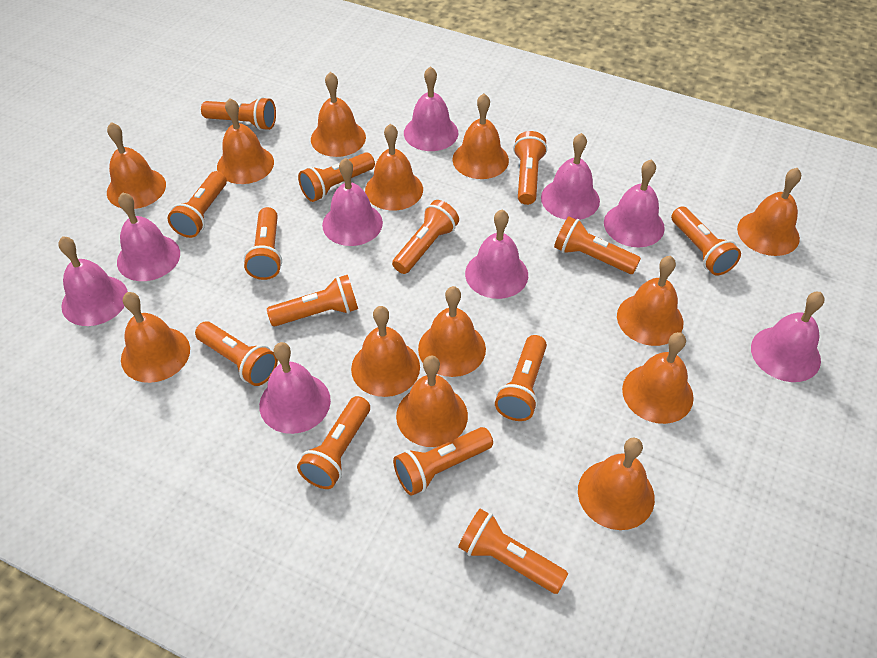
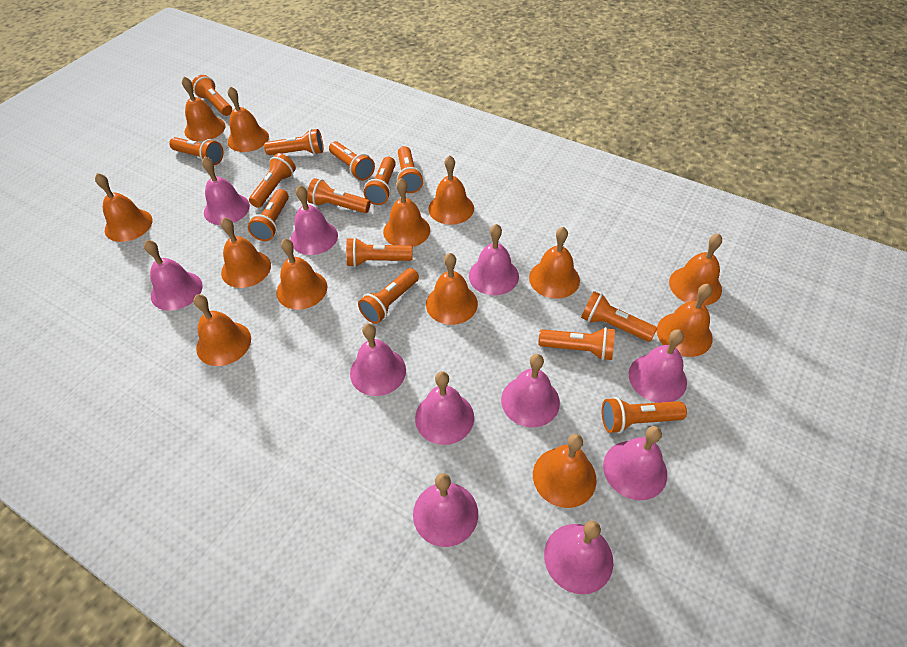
pink bell: [58,236,128,326] [117,192,180,281] [259,342,331,434] [322,158,383,246] [404,66,458,151] [465,210,528,299] [541,133,600,220] [604,160,665,247] [751,292,824,382] = 9 -> [144,240,202,311] [202,157,250,225] [291,185,338,255] [350,323,406,396] [413,473,478,547] [415,371,474,445] [469,224,519,295] [501,354,560,427] [544,521,613,594] [603,426,667,500] [629,329,687,403] = 11

